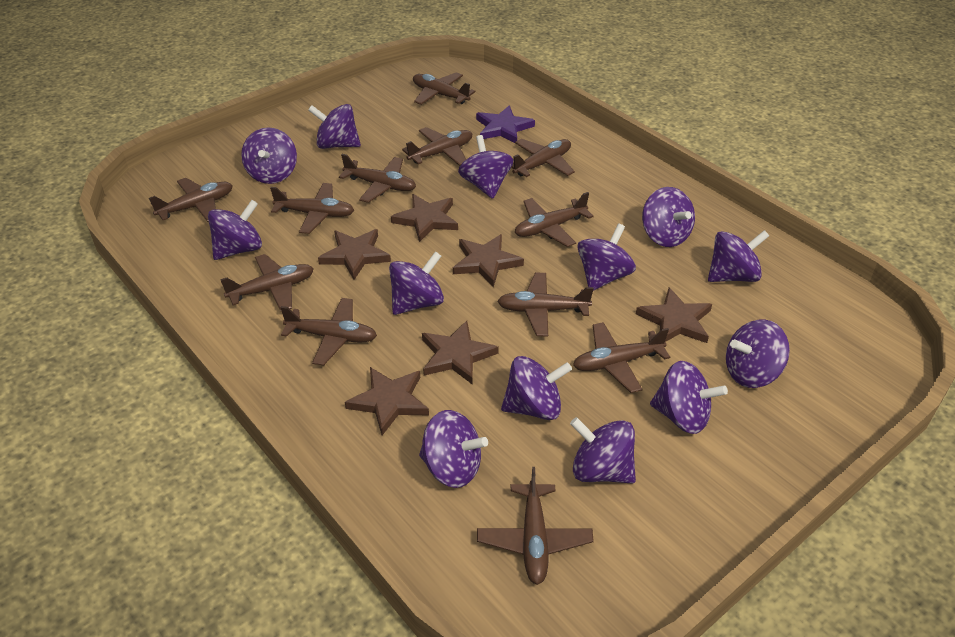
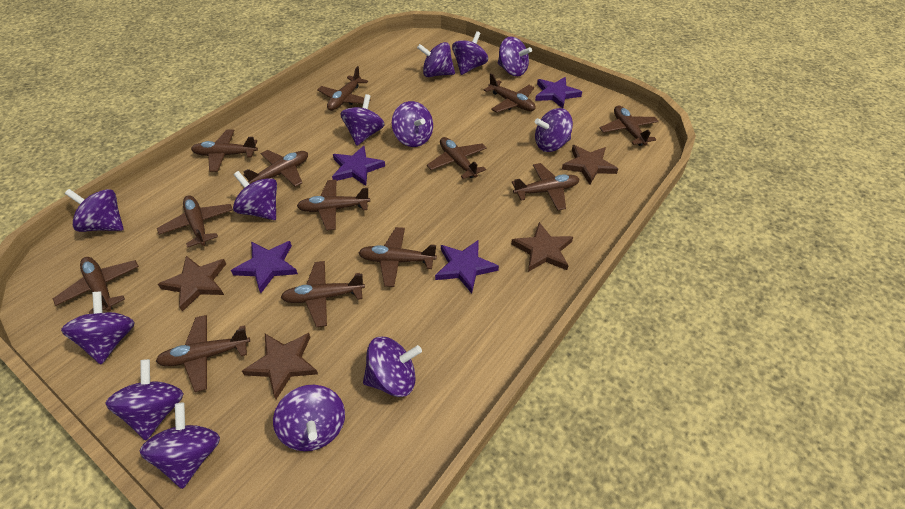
brown plane: [149,178,233,222] [220,254,314,312] [270,183,354,234] [280,298,377,366] [339,154,416,203] [402,127,472,166] [413,72,475,105] [477,467,594,585] [497,273,594,337] [511,139,575,177] [515,192,594,247] [573,322,670,393] = 12 -> [53,257,139,314] [156,315,250,392] [157,195,233,248] [191,130,258,172] [243,150,308,187] [281,261,365,327] [297,180,370,231] [317,66,371,111] [358,227,437,287] [427,137,487,179] [484,73,536,112] [512,163,580,211] [600,106,659,146] = 13
brown star: [318,229,391,280] [345,367,429,435] [391,194,458,242] [422,321,499,384] [453,234,524,287] [636,288,712,343] = 6 -> [158,256,226,312] [242,333,318,399] [511,222,573,272] [562,145,618,184] = 4
purple star: [476,105,535,143] = 1 -> [231,241,298,293] [332,146,385,186] [435,240,499,293] [535,77,582,108] = 4

